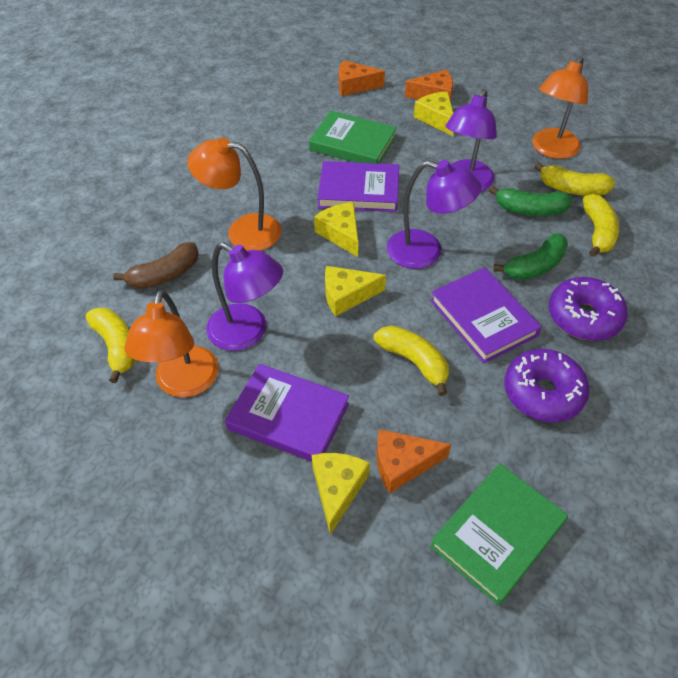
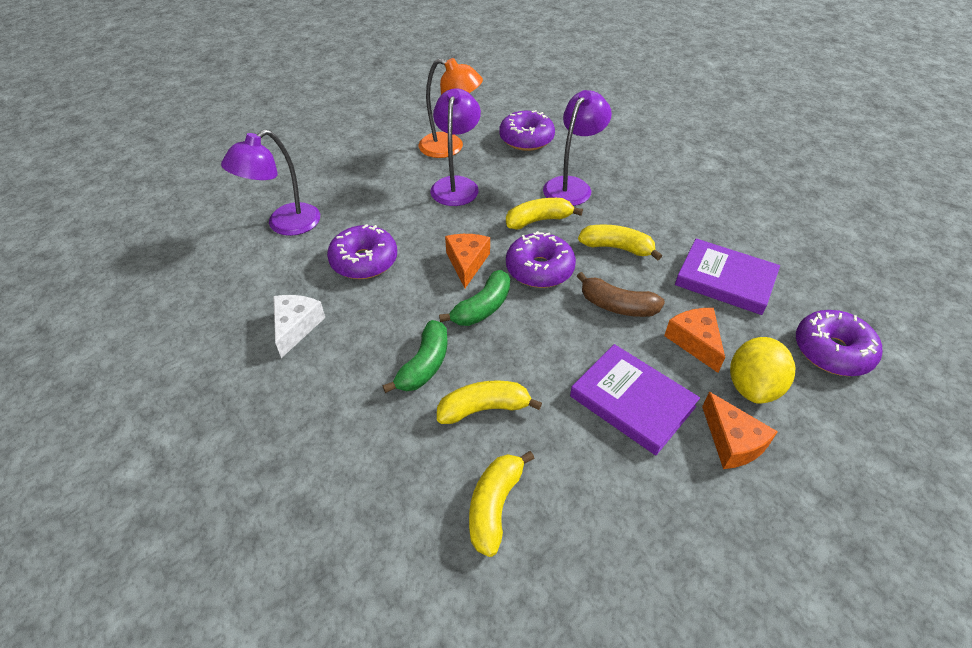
green book: [309,111,397,164] [430,463,568,605] = 2 -> none = 0
orange lamp: [124,290,219,397] [187,138,282,251] [532,56,588,159] = 3 -> [419,58,483,158] = 1
purple book: [225,364,349,462] [317,161,399,212] [430,267,541,363] = 3 -> [570,344,700,455] [675,238,780,315] = 2
purple donut: [505,349,589,422] [549,277,628,341] = 2 -> [327,224,397,279] [499,110,555,151] [506,231,576,288] [796,310,882,376] = 4
white cheese: none = 0 -> [273,295,325,358] = 1
yellow cheese: [312,453,370,535] [314,202,358,257] [325,266,386,316] [414,91,453,136] = 4 -> none = 0
yellow lemon: none = 0 -> [730,337,795,404] = 1

